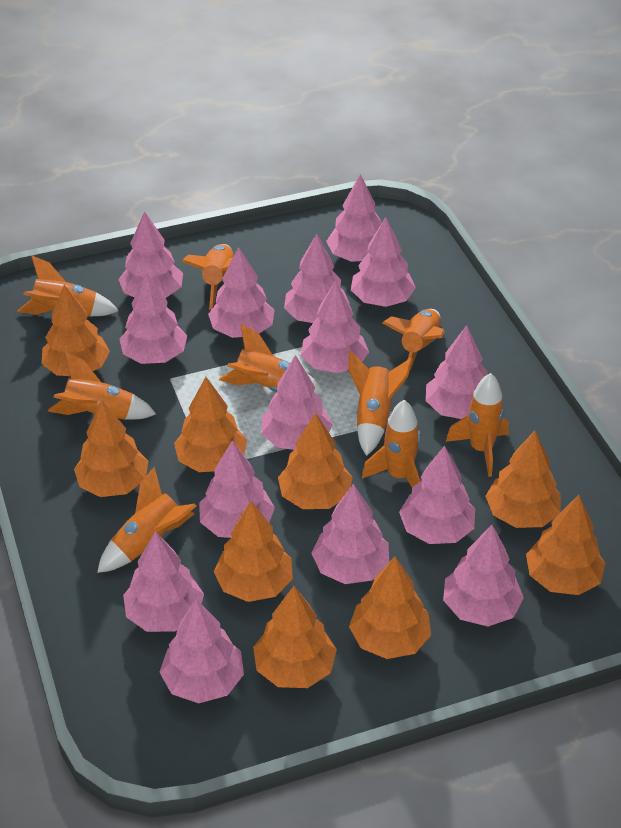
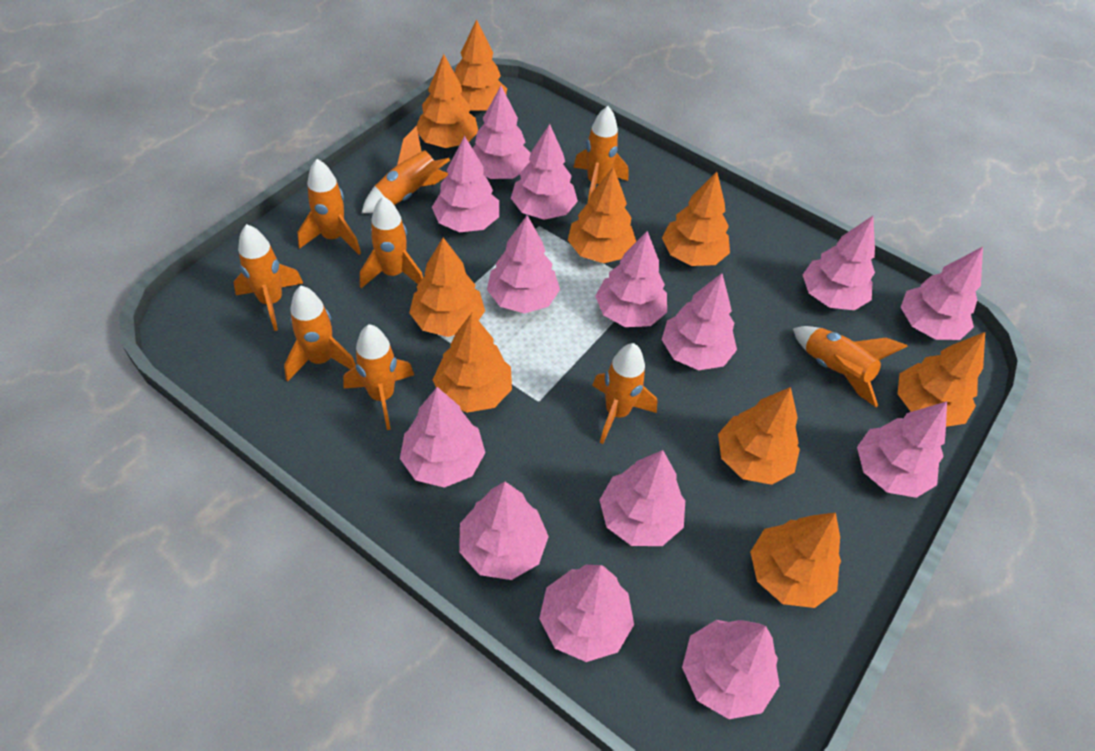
pink tree: [118,211,183,298] [119,272,187,364] [123,531,204,632] [159,599,244,703] [199,440,275,538] [208,247,275,338] [261,355,333,450] [284,234,350,323] [301,280,369,373] [311,484,389,584] [326,175,382,262] [351,217,416,307] [399,446,475,544] [426,325,488,419] [443,525,524,627] = 15 -> [400,387,485,488] [432,136,499,232] [459,482,549,580] [472,86,531,179] [487,215,560,314] [511,124,578,220] [539,565,634,662] [595,231,667,327] [600,450,685,546] [662,273,737,370] [682,620,780,719] [803,216,875,310] [857,401,947,498] [901,247,983,340] = 14

